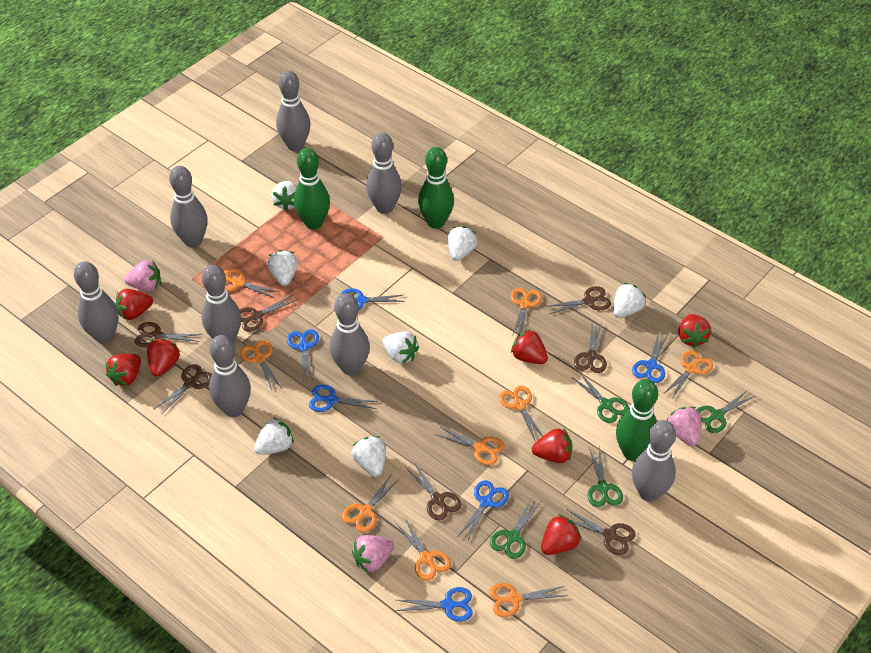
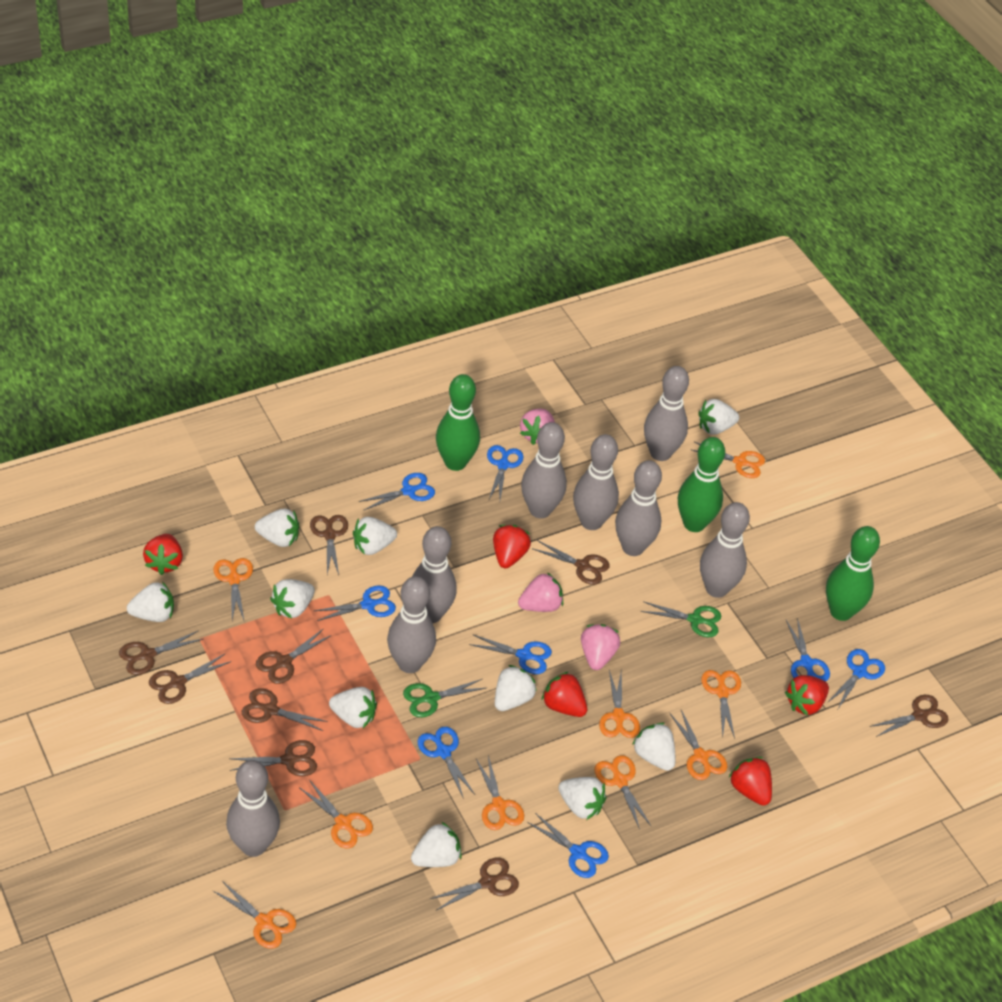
blue scissors: [287,329,319,380] [309,385,379,412] [341,288,405,311] [396,587,473,622] [458,480,509,542] [632,332,669,383] = 6 -> [314,585,396,621] [359,473,435,511] [418,727,475,799] [469,635,552,674] [487,445,524,500] [527,813,609,878] [786,618,830,681] [827,649,885,709] = 8
brown scissors: [134,322,202,347] [153,364,212,415] [240,294,297,332] [406,463,461,520] [546,286,611,314] [566,509,636,555] [574,323,607,373] = 7 -> [119,630,203,675] [149,653,232,704] [230,740,317,776] [242,688,328,731] [256,628,332,684] [310,515,348,575] [430,858,519,910] [532,540,609,585] [869,695,948,737] = 9
green scissors: [490,497,541,559] [572,372,629,423] [588,446,623,507] [697,390,755,433] = 4 -> [403,679,486,717] [641,601,721,637] = 2
red strawberry: [106,354,141,386] [116,289,153,320] [147,339,180,377] [511,329,548,364] [532,428,572,463] [541,514,581,555] [678,314,711,348] = 7 -> [143,534,183,575] [493,525,531,568] [542,672,587,717] [729,757,772,806] [785,675,829,716] = 5
white strawberry: [254,417,294,455] [267,250,298,286] [271,181,297,211] [352,436,386,477] [383,332,419,364] [448,226,477,261] [613,283,646,318] = 7 -> [127,582,174,622] [255,509,299,547] [270,579,315,619] [329,687,377,728] [353,517,397,555] [411,822,462,867] [495,665,537,711] [558,777,607,820] [632,723,675,771] [698,399,739,434] = 10

